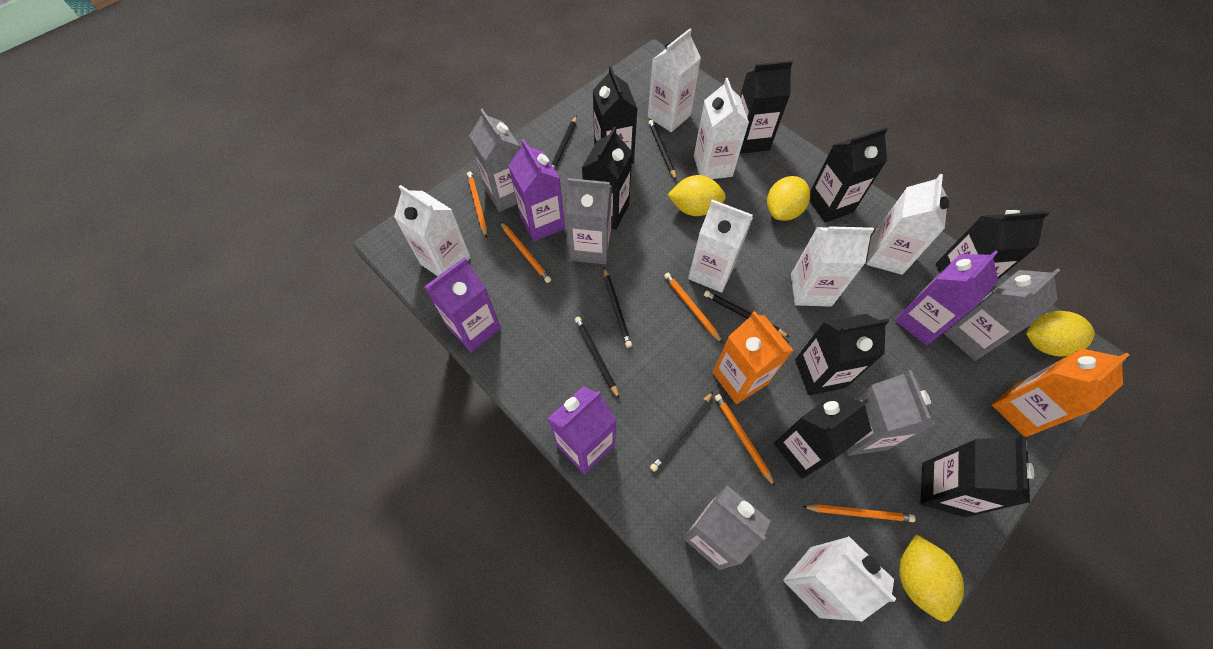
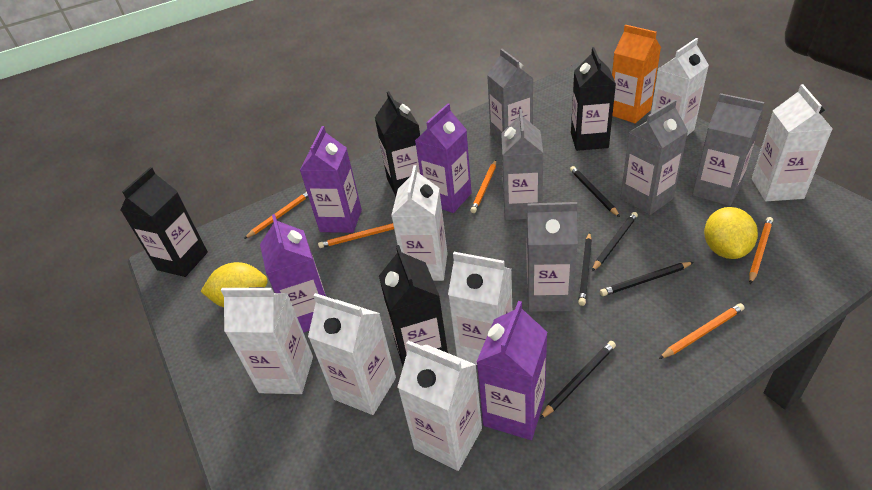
black carton: [582,127,632,230] [593,66,638,164] [740,61,793,154] [774,392,872,479] [795,314,889,395] [810,127,888,223] [920,436,1034,517] [936,210,1049,279] = 8 -> [121,167,208,277] [375,91,420,196] [379,245,448,366] [571,47,616,151] = 4
black pencil: [551,116,577,169] [575,317,619,398] [603,268,632,348] [648,120,676,180] [650,392,713,472] [704,290,789,337] = 6 -> [540,341,616,419] [570,166,620,217] [578,232,592,306] [592,212,638,271] [600,262,694,296] = 5
orange carton: [712,311,793,404] [992,348,1129,437] = 2 -> [612,25,661,123] = 1
yellow lemon: [667,175,726,216] [767,176,810,221] [899,535,964,622] [1026,311,1095,357] = 4 -> [201,262,268,307] [704,207,758,259] = 2

